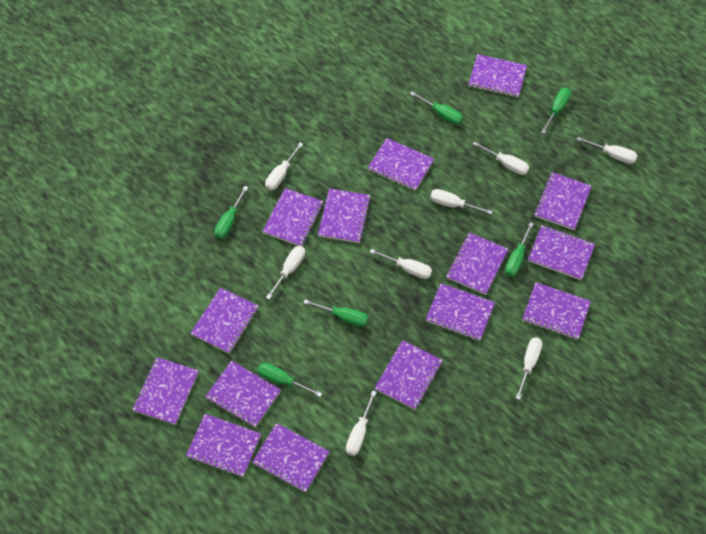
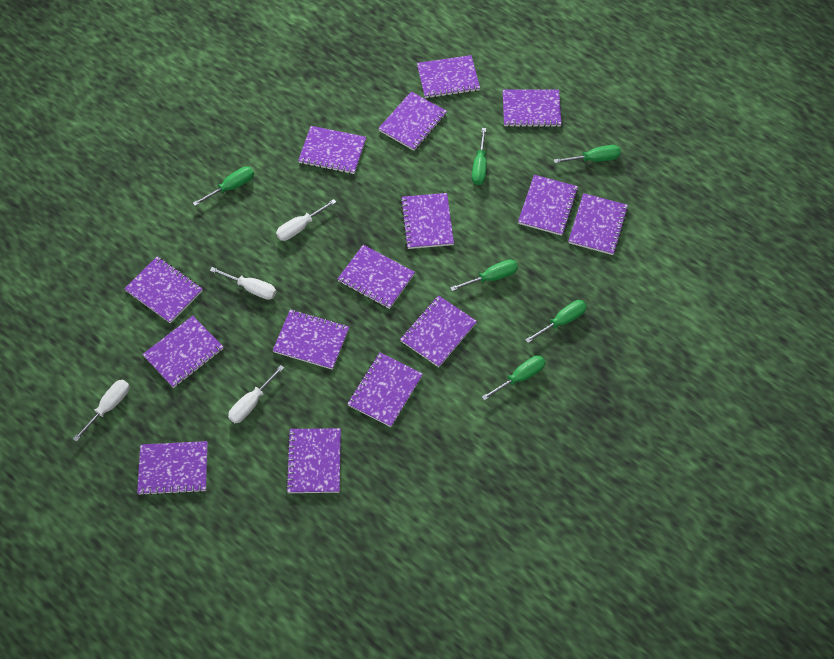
white screwdriver: [265,142,303,190] [266,246,305,300] [346,390,377,456] [370,249,432,279] [430,189,493,214] [473,141,529,175] [516,337,543,400] [576,137,638,164] = 8 -> [73,380,130,442] [210,267,276,300] [228,365,284,423] [276,199,336,241] = 4

